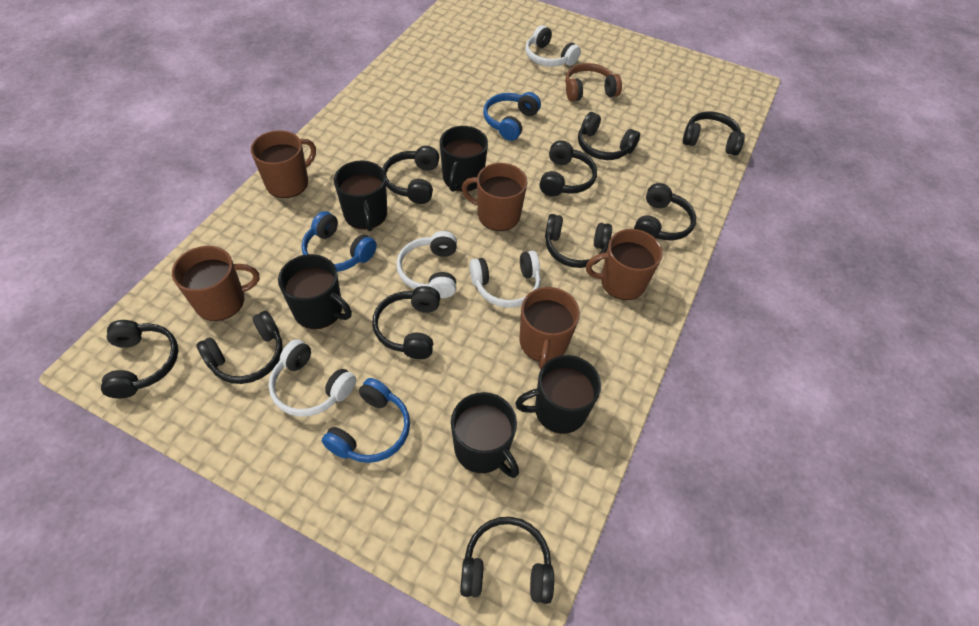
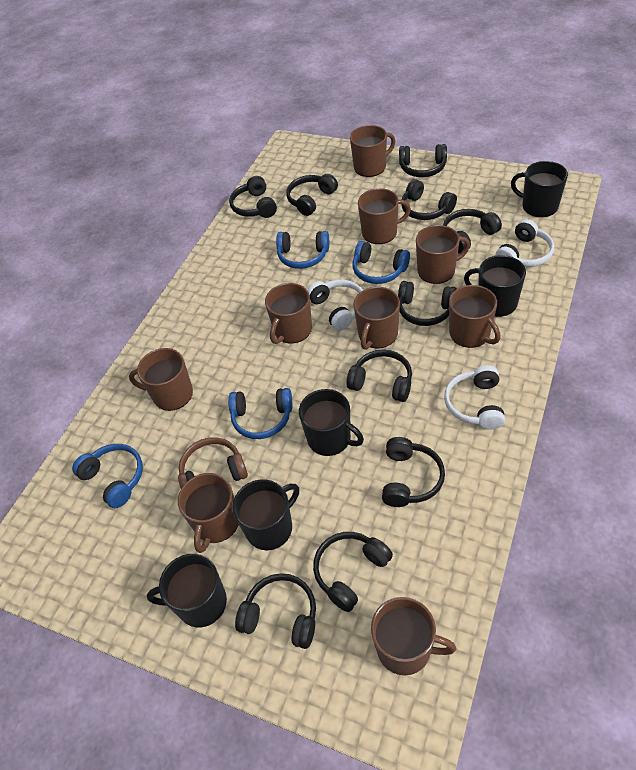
blue headphones: [301,211,377,272] [322,378,410,463] [483,92,541,141] = 3 -> [72,444,143,508] [228,388,292,439] [276,231,329,269] [353,241,410,284] = 4
brown mug: [172,246,260,321] [251,130,316,198] [462,163,527,231] [520,287,580,369] [586,229,663,300] = 5 -> [129,348,193,411] [178,473,239,553] [265,283,312,344] [350,125,395,177] [354,287,400,350] [358,188,411,244] [371,597,456,675] [416,225,470,284] [449,285,501,348] = 9
white headphones: [268,339,356,417] [396,231,457,298] [470,251,541,308] [525,25,581,67] = 4 -> [307,280,363,331] [444,365,505,430] [495,219,554,267] = 3

